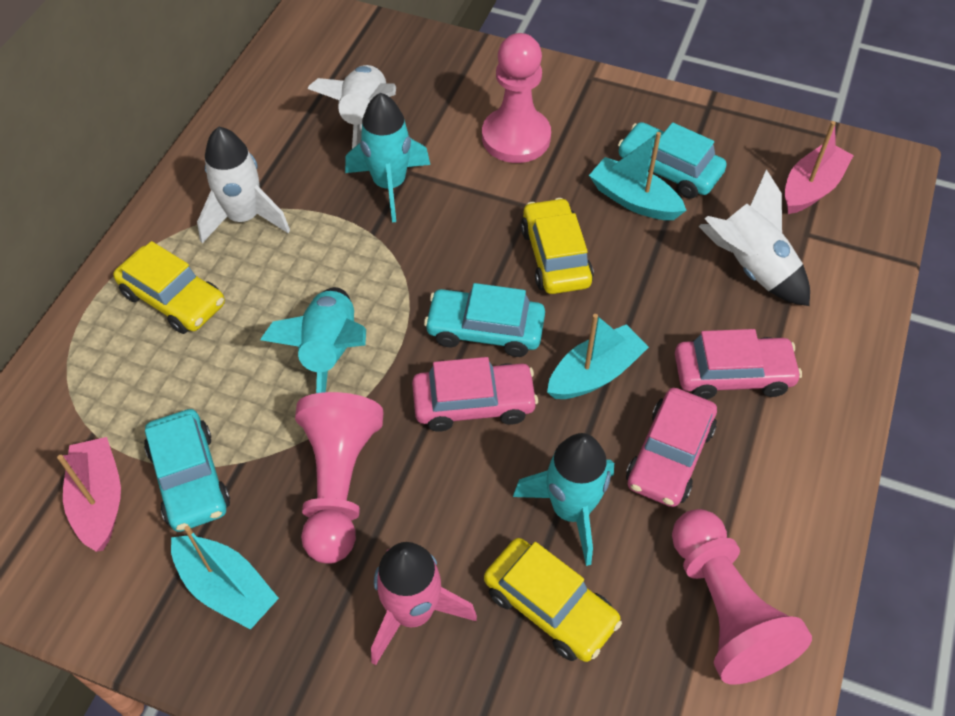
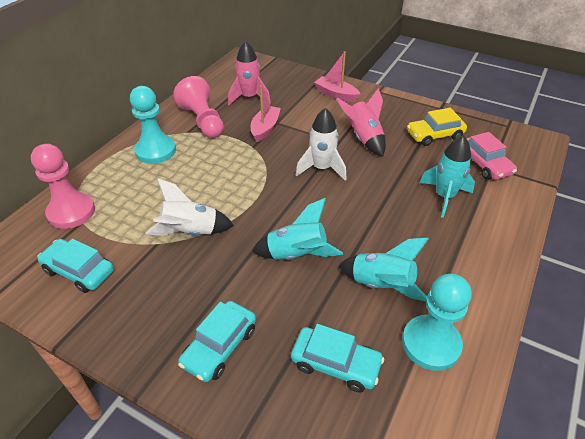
pink car: [412,357,538,432] [626,388,717,507] [675,329,802,399] = 3 -> [466,132,517,180] = 1
pink pawn: [295,392,383,564] [482,33,551,163] [672,509,812,685] = 3 -> [31,144,95,229] [173,76,224,138] = 2
pink rocket: [371,542,477,665] = 1 -> [228,41,271,105] [336,88,386,157] = 2
turquoise boat: [171,526,279,630] [547,314,649,399] [589,132,687,220] = 3 -> none = 0
turquoise pawn: none = 0 -> [130,86,176,164] [402,274,472,371] = 2
white rocket: [197,127,290,243] [307,65,396,149] [698,169,810,306] = 3 -> [146,178,234,236] [296,108,346,180] = 2
yellow car: [113,241,225,334] [484,538,622,662] [521,198,594,294] = 3 -> [407,108,467,146] = 1

